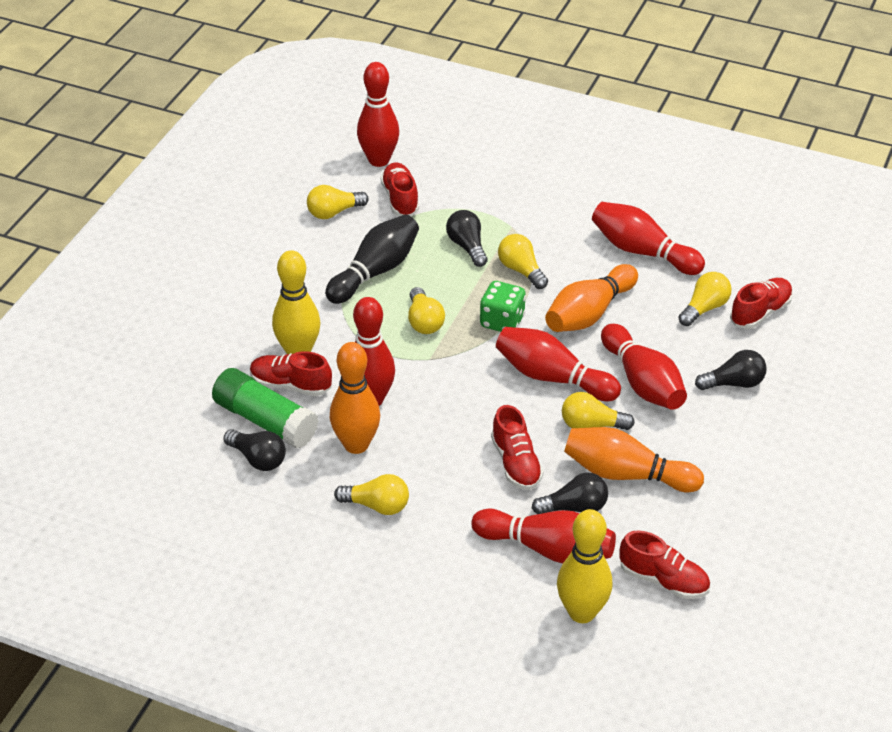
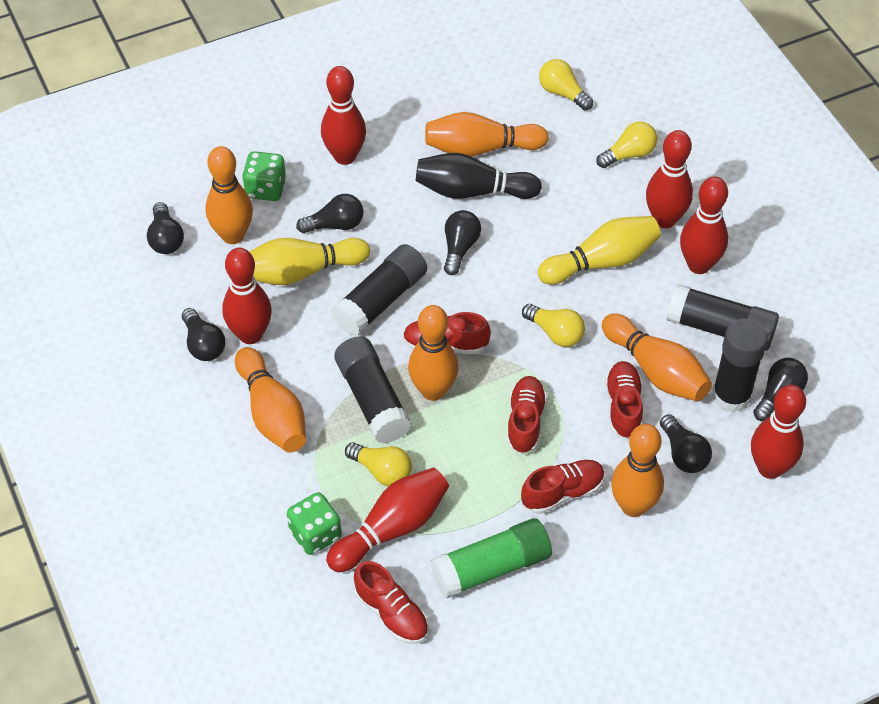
black glue stick: none = 0 -> [331,244,427,337] [334,337,411,443] [667,284,779,351] [712,319,768,413] = 4
black light bulb: [223,429,286,471] [446,210,488,267] [532,473,608,514] [695,350,767,390] = 4 -> [147,202,184,254] [182,308,225,361] [296,194,364,233] [444,210,481,275] [660,414,712,473] [753,358,808,421] = 6
green dice: [480,281,526,332] = 1 -> [242,151,286,201] [287,492,342,555] = 2
orange bowling pin: [330,342,380,454] [545,264,638,332] [564,427,704,492] = 3 -> [206,146,253,244] [235,347,306,452] [408,305,458,401] [425,112,549,157] [602,313,712,401] [611,424,664,517] = 6
yellow light bulb: [307,185,369,219] [334,474,409,515] [408,287,445,334] [498,234,548,289] [562,392,635,430] [678,272,731,326] = 6 -> [345,442,412,487] [522,304,585,347] [539,59,593,111] [596,121,657,168] = 4

